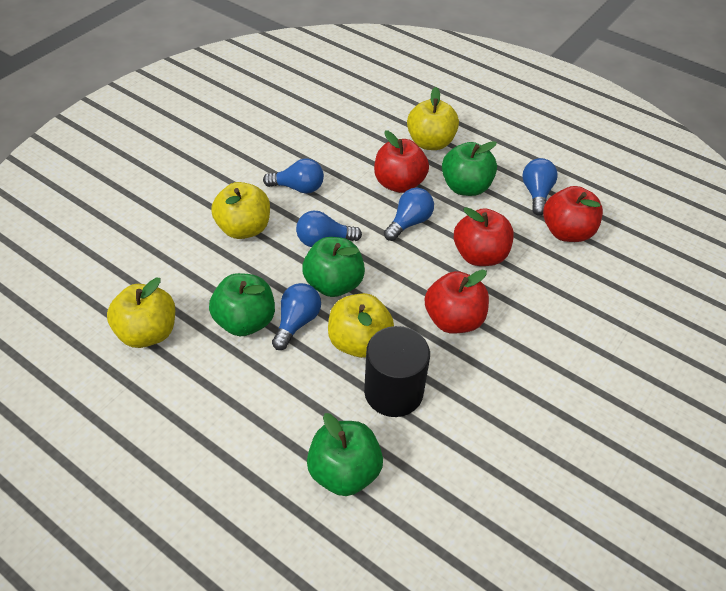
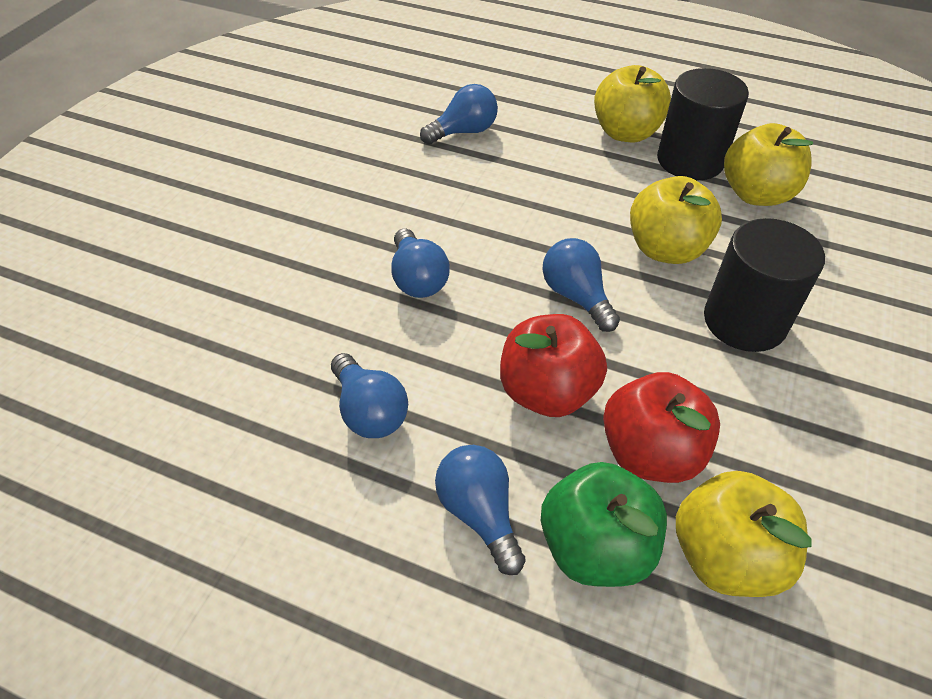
black cylinder: [364,326,430,417] = 1 -> [657,68,749,181] [704,218,825,352] = 2
green apple: [209,273,275,336] [302,237,365,297] [307,413,383,496] [442,141,497,196] = 4 -> [541,462,667,587] = 1
red apple: [374,130,429,193] [425,270,489,334] [454,207,514,266] [543,186,603,242] = 4 -> [500,314,607,417] [603,372,720,483] = 2

